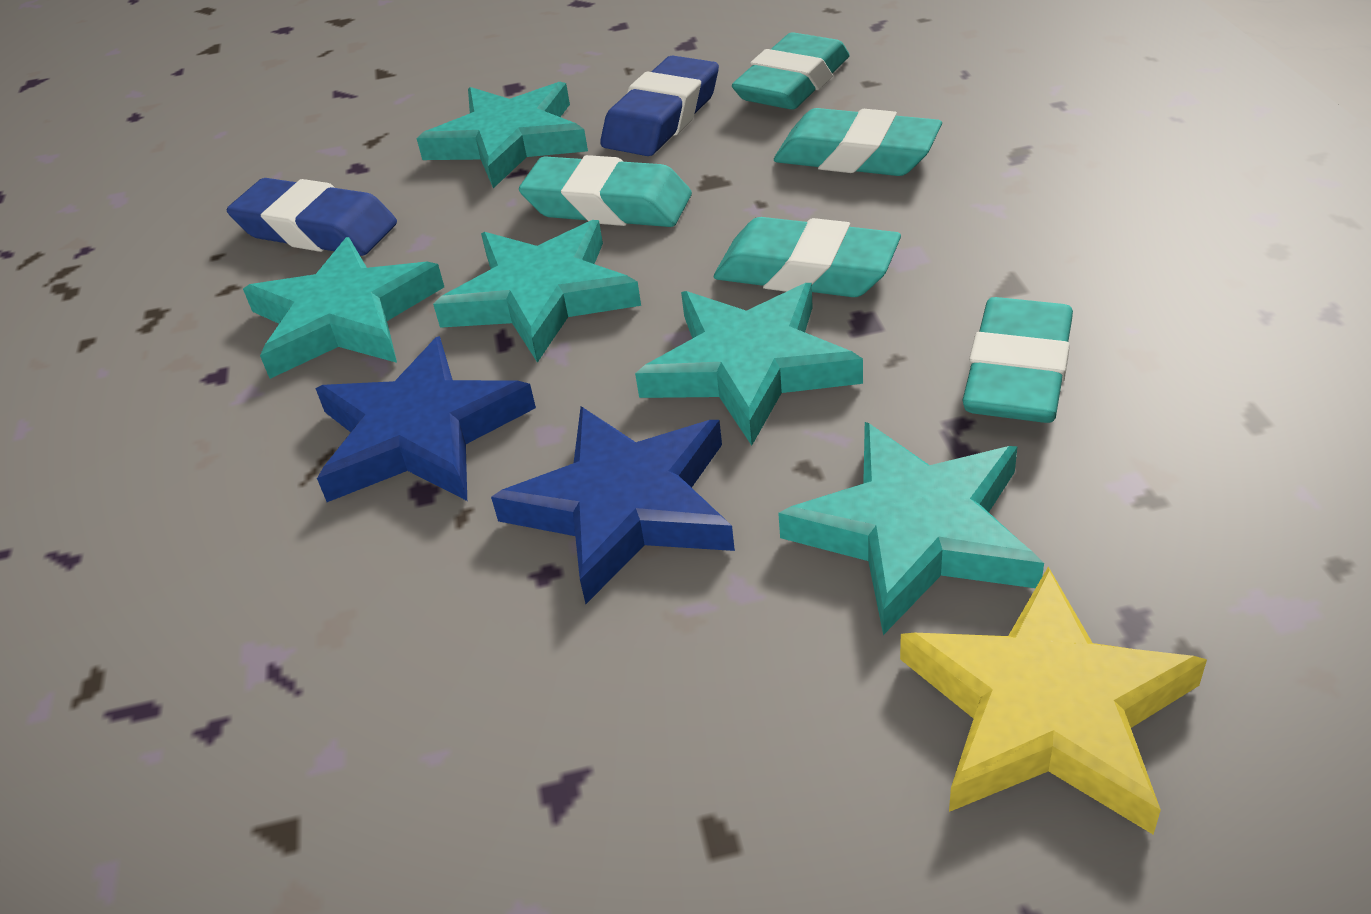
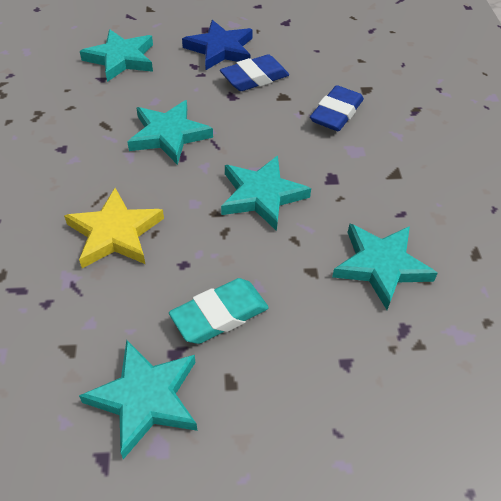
blue star: [315,336,536,502] [491,407,735,604] = 2 -> [182,20,253,70] = 1
turquoise eraser: [519,155,692,227] [714,217,901,297] [732,32,850,110] [774,108,942,176] [962,297,1073,423] = 5 -> [169,278,269,344] = 1

